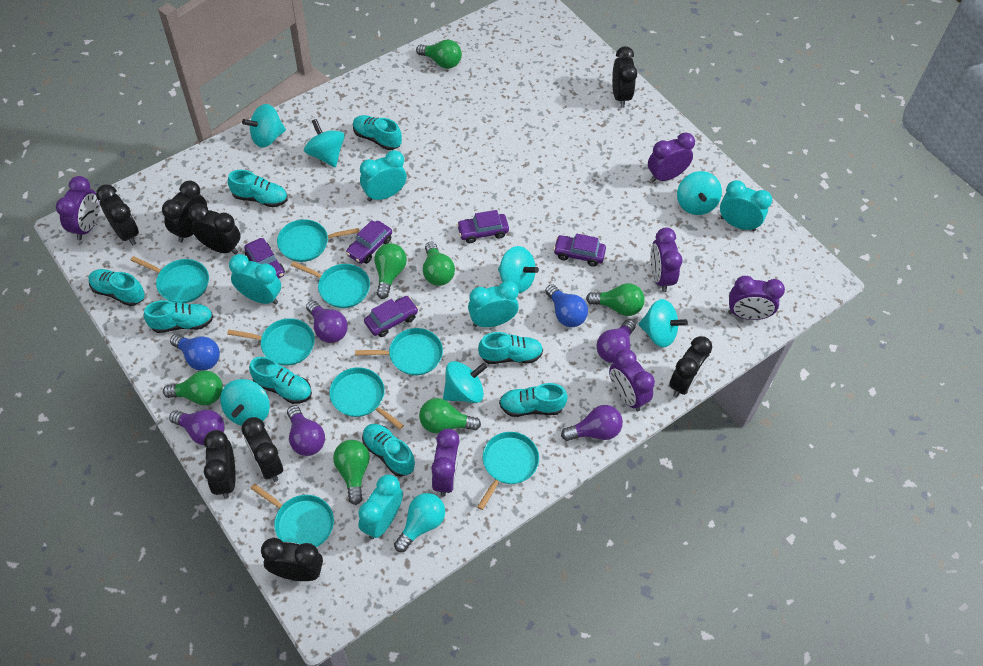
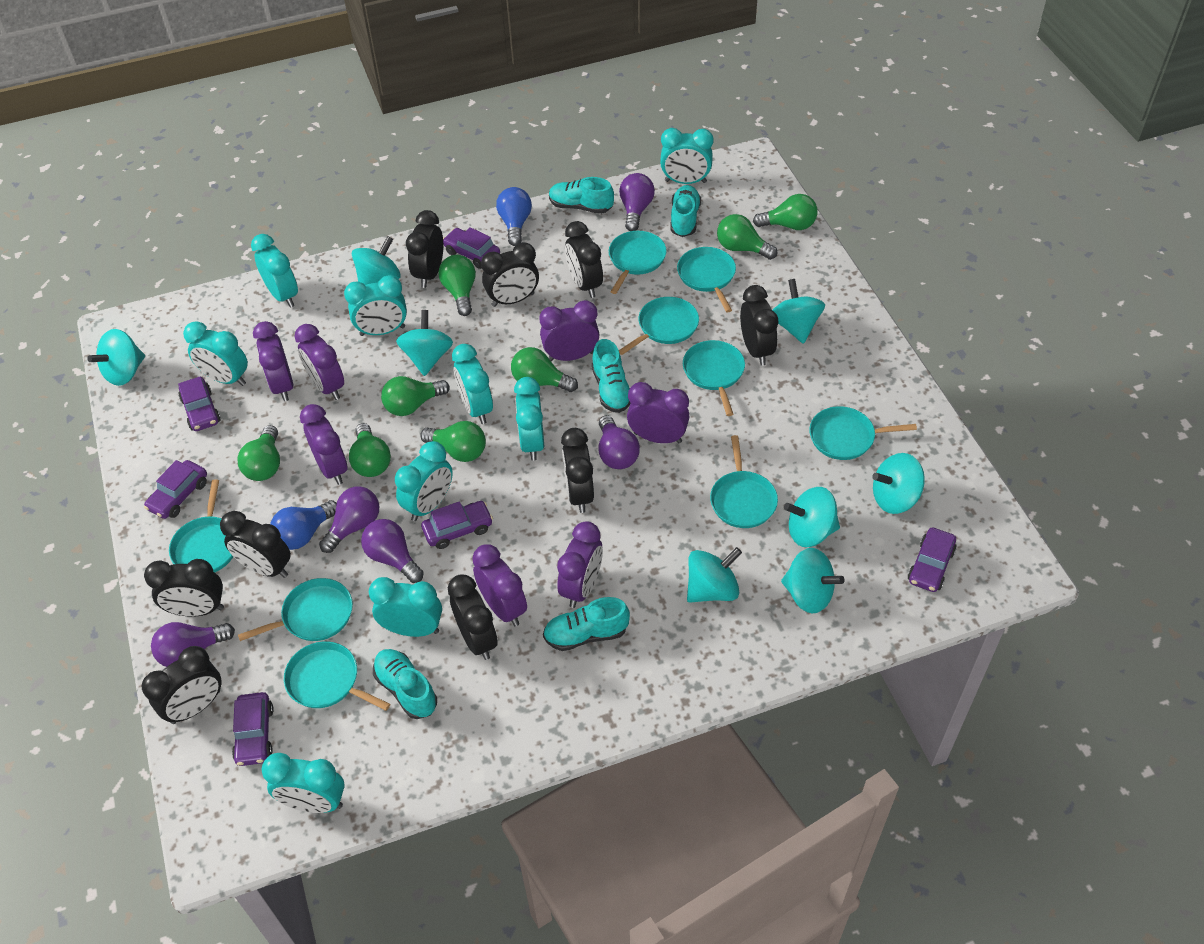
black clock: [96,184,139,245] [162,181,207,243] [189,203,241,255] [204,430,236,499] [242,417,283,482] [261,538,323,581] [612,46,637,108] [669,336,712,398] = 8 -> [142,646,221,724] [144,559,224,617] [220,511,291,578] [406,210,443,288] [448,574,498,660] [481,242,539,307] [561,428,594,513] [565,221,603,298] [740,285,778,366] = 9
green light bulb: [163,370,223,405] [333,440,370,505] [375,243,407,299] [416,40,462,69] [419,398,481,433] [423,242,455,286] [586,283,645,316] = 7 -> [237,425,280,481] [349,423,391,477] [381,376,450,416] [420,421,486,462] [438,255,476,316] [511,347,578,392] [717,214,777,260] [753,194,818,230] = 8
purple car: [244,238,285,278] [346,220,392,264] [364,296,419,337] [457,210,509,243] [553,234,606,267] = 5 -> [144,460,207,519] [178,376,221,431] [232,692,274,766] [421,501,493,549] [443,227,500,269] [908,528,957,592] = 6
purple clock: [56,176,99,240] [431,429,460,497] [609,349,655,411] [648,132,695,182] [650,227,683,292] [728,276,785,320] = 6 -> [253,321,293,401] [295,324,344,400] [300,404,348,485] [472,544,527,626] [539,300,599,361] [557,521,603,608] [627,382,690,443] = 7
turquoise clock: [229,254,281,305] [358,474,403,539] [360,150,407,202] [468,281,519,327] [720,180,772,231] = 5 -> [183,322,248,386] [251,234,298,308] [262,753,345,813] [344,275,407,336] [369,577,442,637] [395,441,453,521] [452,344,493,424] [514,377,544,461] [660,128,713,184] = 9
turquoise light bulb: [394,493,445,552] = 1 -> none = 0
turquoise pan: [130,256,209,303] [227,318,315,366] [250,483,334,547] [277,219,359,262] [291,261,370,308] [329,367,404,430] [355,328,443,376] [477,432,539,510] = 8 -> [169,479,233,572] [238,578,353,641] [284,641,390,711] [609,231,667,294] [619,297,699,355] [677,247,736,312] [683,340,745,416] [710,435,778,528] [809,406,917,460] = 9
turquoise shoe: [89,269,145,306] [144,300,213,333] [228,170,287,208] [249,356,312,404] [353,115,402,150] [362,424,415,477] [478,332,543,364] [499,383,568,417] = 8 -> [373,649,437,719] [543,597,630,651] [549,177,614,214] [592,339,630,413] [670,185,701,237] = 5
turquoise spinning top: [220,379,270,426] [242,104,286,148] [304,119,345,167] [443,361,487,403] [498,246,539,293] [639,299,688,348] [677,171,722,215] = 7 -> [87,329,145,386] [352,236,401,285] [396,310,453,376] [687,547,742,603] [773,279,825,344] [781,548,845,614] [784,487,840,547] [872,453,925,514] = 8

